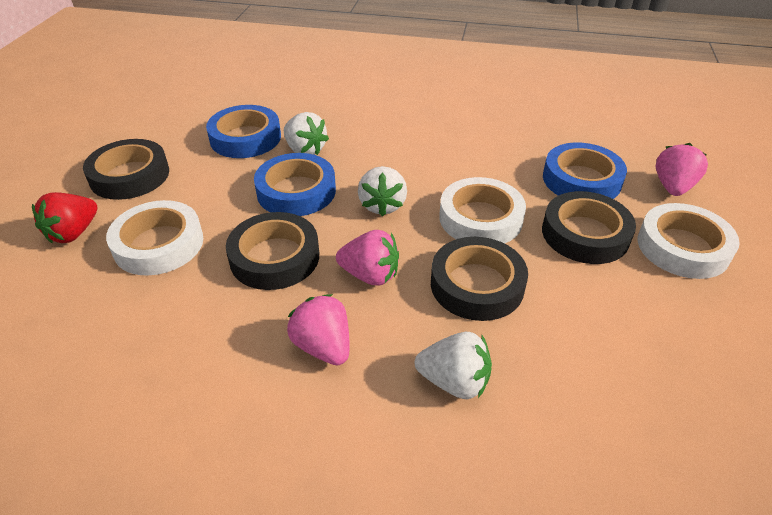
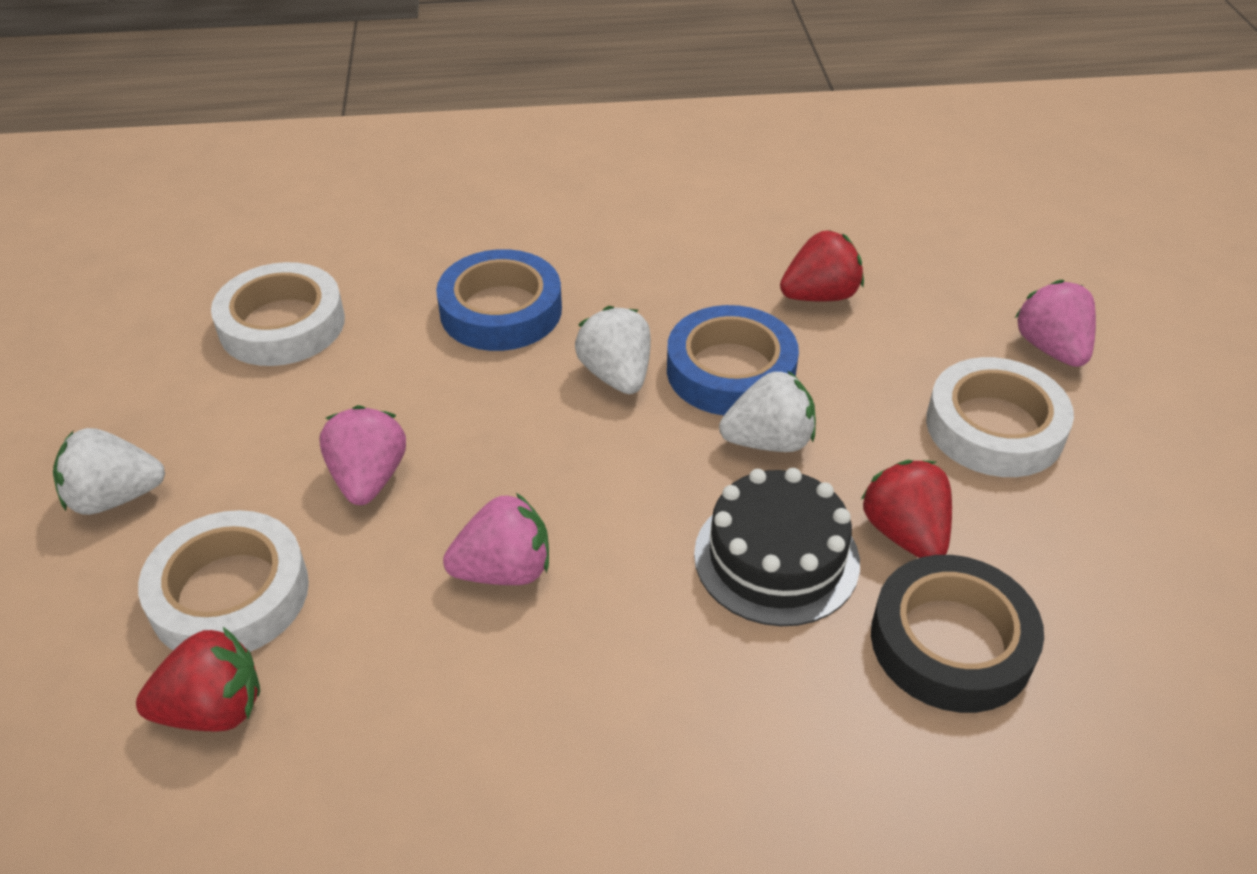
black cake: none = 0 -> [694,468,860,626] = 1
black tape: [83,139,169,200] [226,212,319,290] [431,237,528,321] [542,191,636,264] = 4 -> [871,555,1044,713] = 1
blue tape: [206,105,281,158] [254,153,336,216] [543,142,627,199] = 3 -> [436,249,562,351] [667,305,799,415] = 2
red strawberry: [32,192,98,243] = 1 -> [136,627,260,731] [780,230,864,301] [861,460,952,558] = 3

